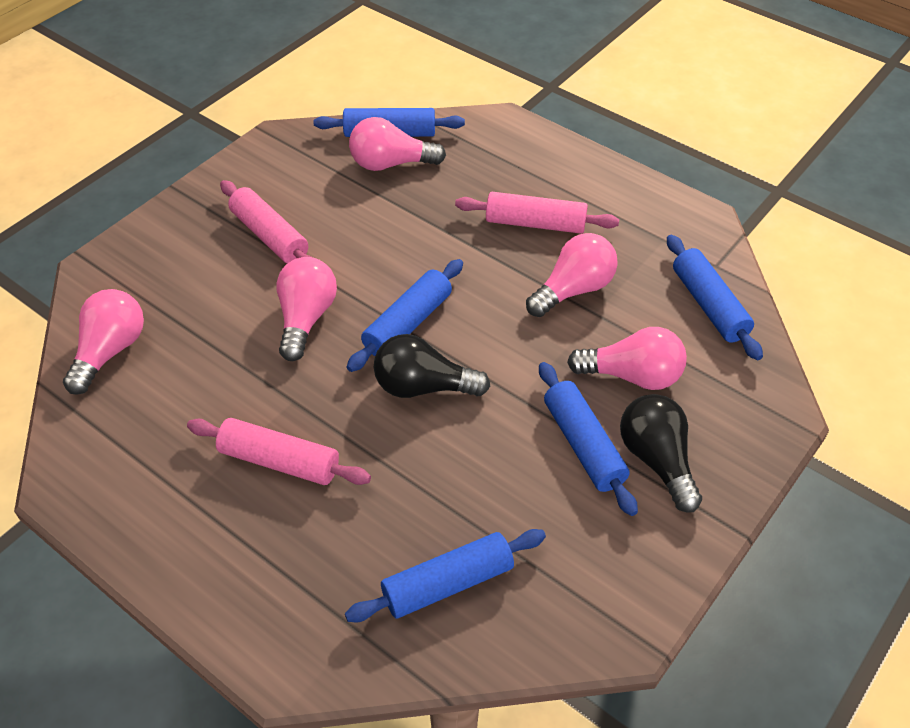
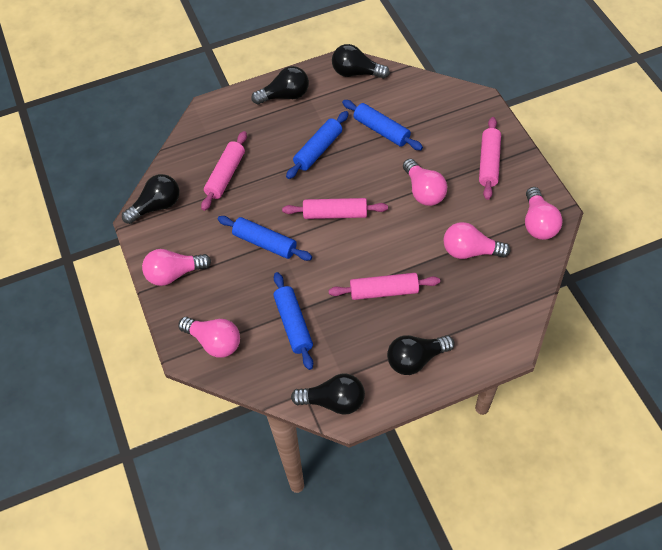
black light bulb: [374,334,490,398] [620,394,702,512] = 2 -> [122,174,179,224] [251,66,309,104] [291,374,365,415] [332,44,390,79] [387,335,455,375] = 5
blue rolling pin: [313,108,465,137] [345,529,546,622] [347,259,463,372] [539,362,638,516] [667,235,763,360] = 5 -> [218,216,312,261] [273,272,313,370] [286,111,349,179] [342,100,423,150] = 4
pink rolling pin: [187,418,371,485] [220,180,311,264] [455,192,619,234] = 3 -> [201,131,247,211] [282,198,388,219] [329,273,440,300] [479,117,501,200] = 4

